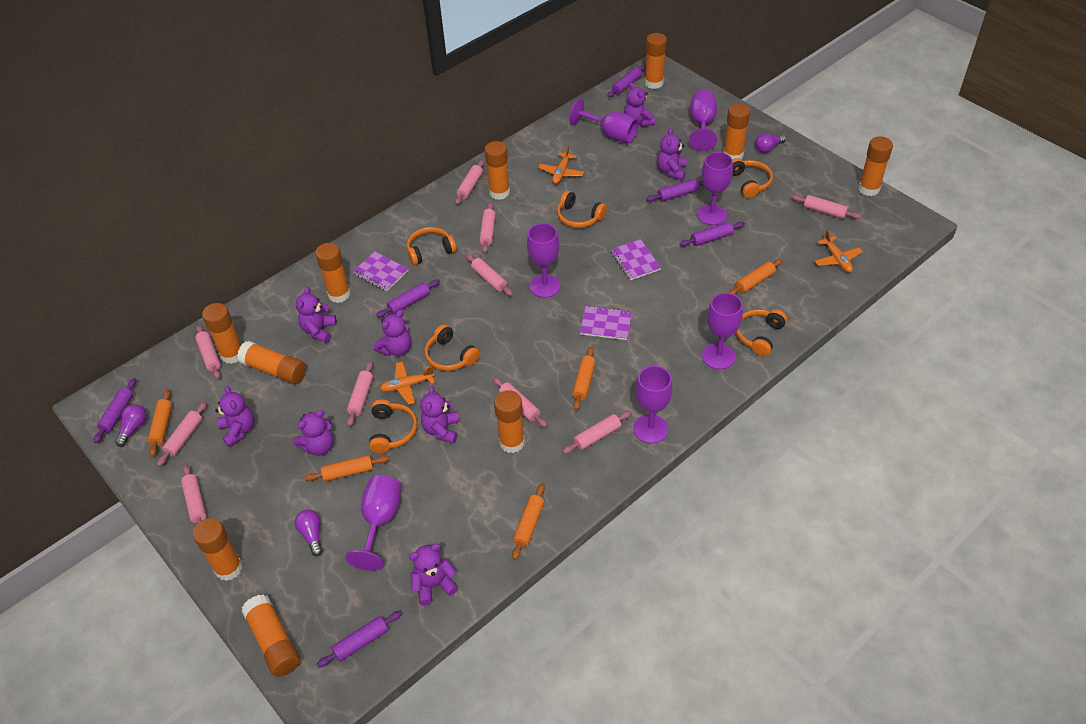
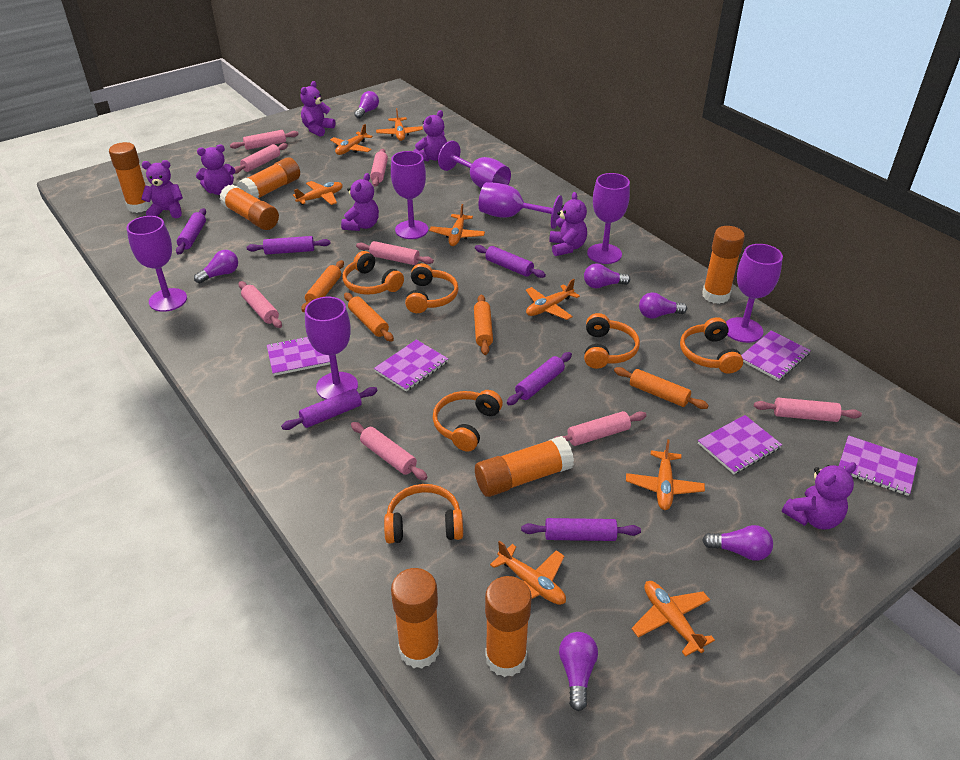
orange glue stick: [193,518,243,581] [202,303,242,364] [237,341,306,384] [241,594,300,677] [315,243,351,303] [485,141,510,200] [494,390,525,453] [645,33,667,89] [723,103,750,159] [858,136,893,196] = 10 -> [109,142,151,213] [219,184,279,230] [237,157,300,199] [391,568,440,669] [475,436,574,497] [485,576,532,677] [702,226,745,304] = 7
orange plane: [380,361,435,405] [538,145,584,184] [815,230,863,273] = 3 -> [293,181,343,205] [330,124,373,155] [376,108,423,141] [429,204,485,246] [490,541,566,605] [526,279,580,320] [626,439,705,510] [631,581,715,657] = 8
orange rolling pin: [148,389,172,457] [304,455,389,482] [512,483,545,560] [572,346,596,410] [729,259,783,295] = 5 -> [301,260,344,312] [344,293,394,342] [474,295,493,355] [614,367,709,409] = 4
pink rolling pin: [157,401,207,467] [181,464,207,524] [195,324,221,379] [347,361,373,427] [455,160,484,205] [466,254,513,296] [479,202,496,253] [492,377,548,428] [562,411,632,454] [791,195,861,219] = 10 -> [230,130,299,150] [234,143,288,173] [238,281,282,328] [351,422,428,480] [356,241,434,265] [370,149,388,187] [554,411,647,446] [754,398,862,422] = 8
purple light bulb: [115,404,147,447] [295,510,323,556] [755,133,786,153] = 3 -> [194,250,238,283] [354,91,379,119] [559,632,598,711] [584,263,630,289] [639,293,687,319] [702,525,773,561] = 6
purple notebook: [352,251,409,291] [580,305,632,340] [610,239,661,280] = 3 -> [267,337,330,376] [374,340,448,392] [698,415,782,474] [741,331,811,381] [839,435,918,496] = 5
purple teddy bear: [215,386,254,447] [293,410,333,456] [296,286,337,343] [374,310,411,356] [409,544,458,606] [420,386,459,443] [624,83,655,127] [657,128,687,180] = 8 -> [141,160,183,218] [196,144,235,195] [300,81,335,137] [341,173,379,231] [414,110,447,161] [549,192,587,256] [782,462,856,530] = 7

